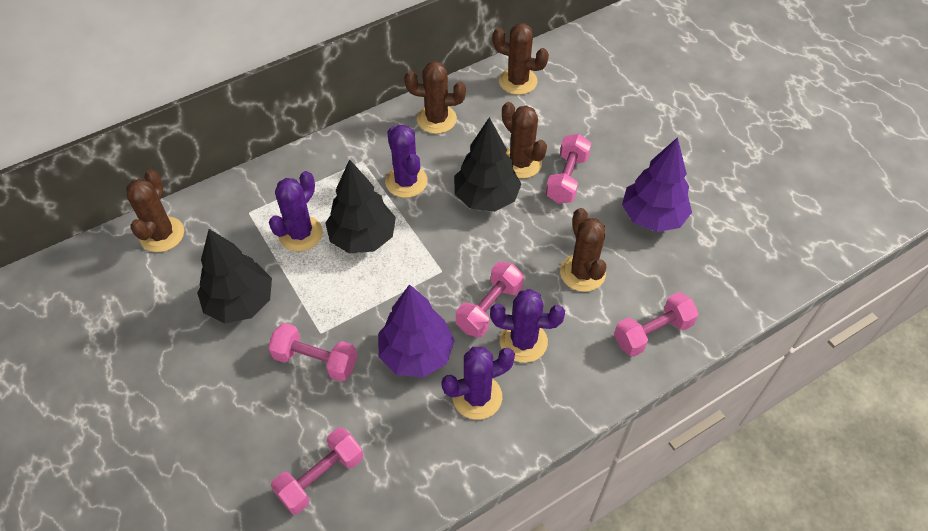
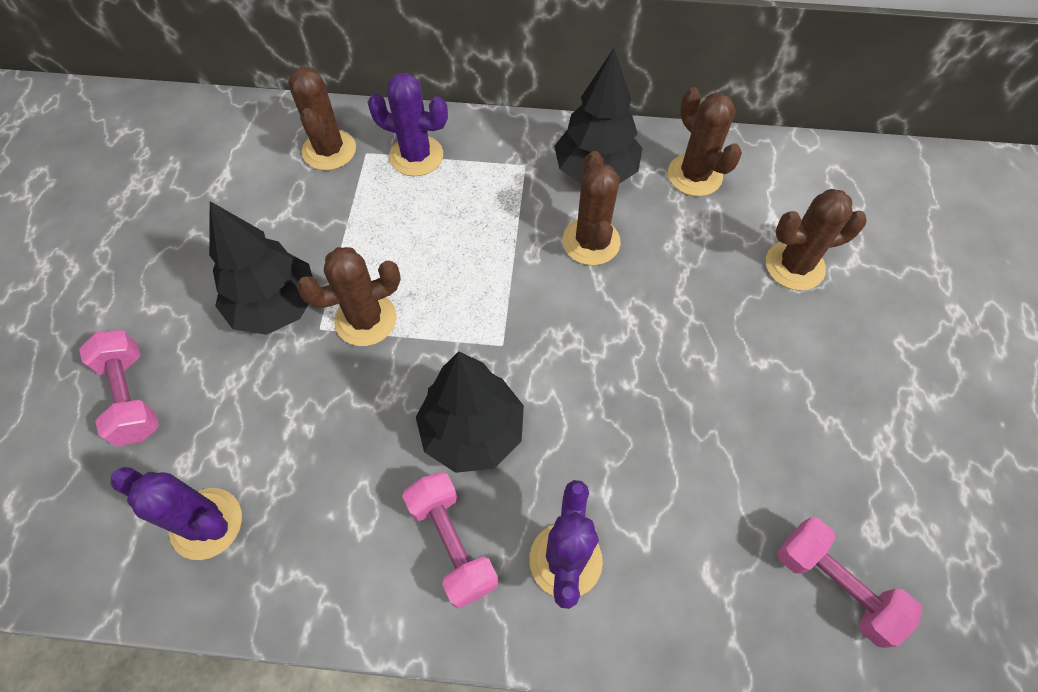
pink dumbbell: [268,323,357,382] [271,428,363,514] [456,261,524,338] [546,134,591,204] [614,292,699,357] = 5 -> [79,330,159,447] [402,472,498,609] [777,517,922,648] = 3
purple cactus: [269,171,323,251] [385,125,427,198] [441,347,515,420] [490,289,565,363] = 4 -> [110,467,242,560] [368,73,448,176] [529,480,603,609] = 3
purple tree: [378,284,454,378] [622,137,692,232] = 2 -> none = 0

